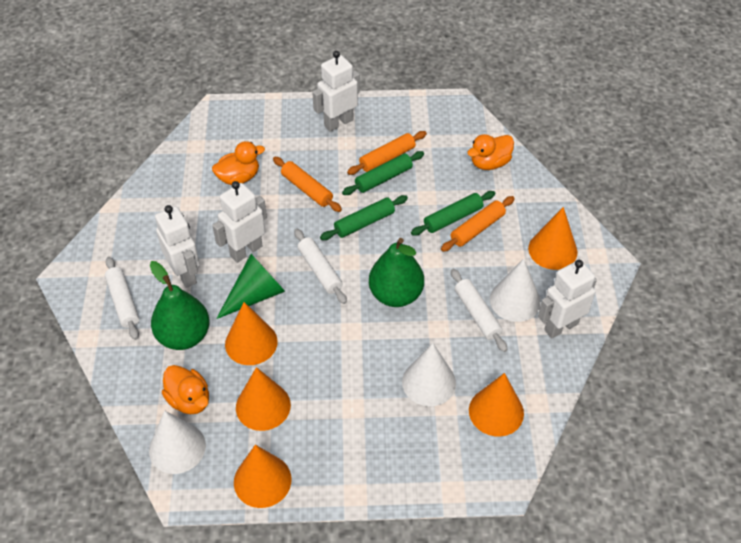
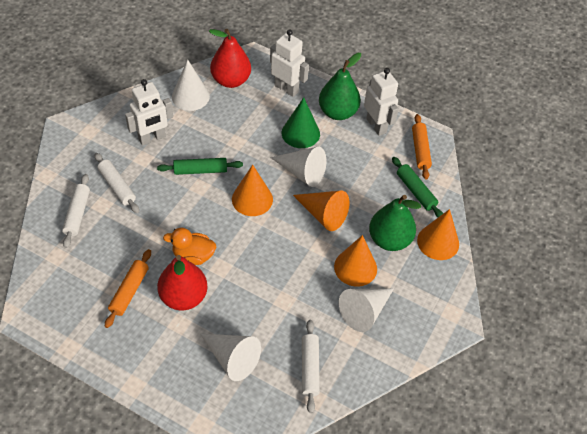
green rolling pin: [320,195,408,240] [342,151,424,195] [411,191,495,236] = 3 -> [157,158,243,175] [392,157,443,217] = 2
orange cone: [225,302,278,365] [234,445,291,508] [236,367,291,431] [469,373,524,437] [528,207,577,270] = 5 -> [232,165,273,216] [293,191,350,231] [334,235,377,287] [417,209,459,260] = 4
orange duck: [162,365,209,414] [212,141,265,185] [467,134,514,170] = 3 -> [163,228,216,265] = 1
orange rolling pin: [273,157,342,212] [347,131,427,175] [441,196,515,252] = 3 -> [105,249,151,328] [412,114,432,180] = 2
red pear: none = 0 -> [157,255,208,310] [209,29,251,88] = 2
white cone: [149,410,206,474] [402,343,456,406] [490,259,541,322] = 3 -> [172,60,210,111] [200,334,261,381] [270,147,326,187] [339,288,394,332] = 4
white robot: [155,205,200,288] [212,181,267,263] [312,51,360,132] [538,260,597,338] = 4 -> [125,79,173,146] [270,29,309,97] [364,68,399,136] = 3

